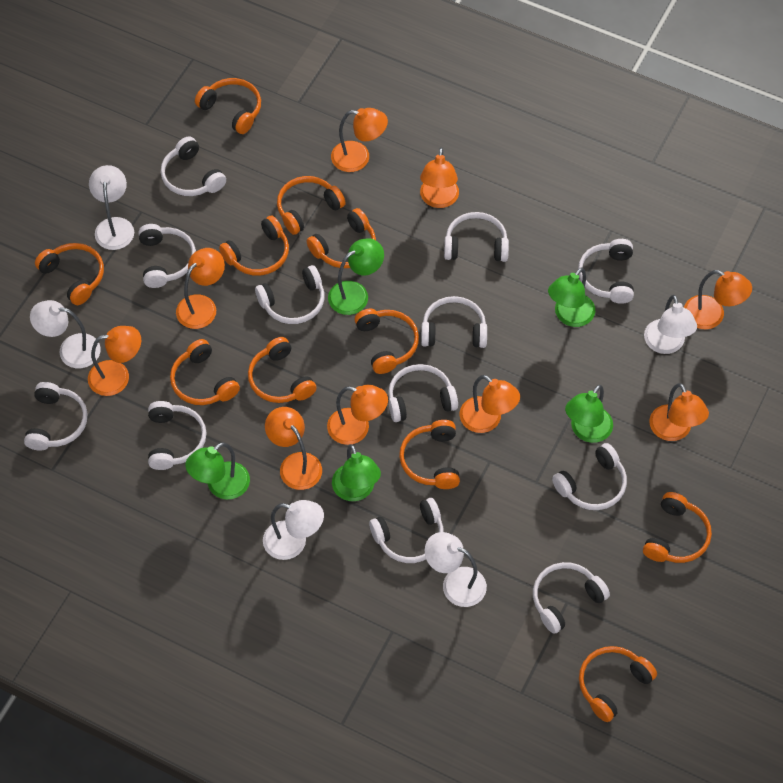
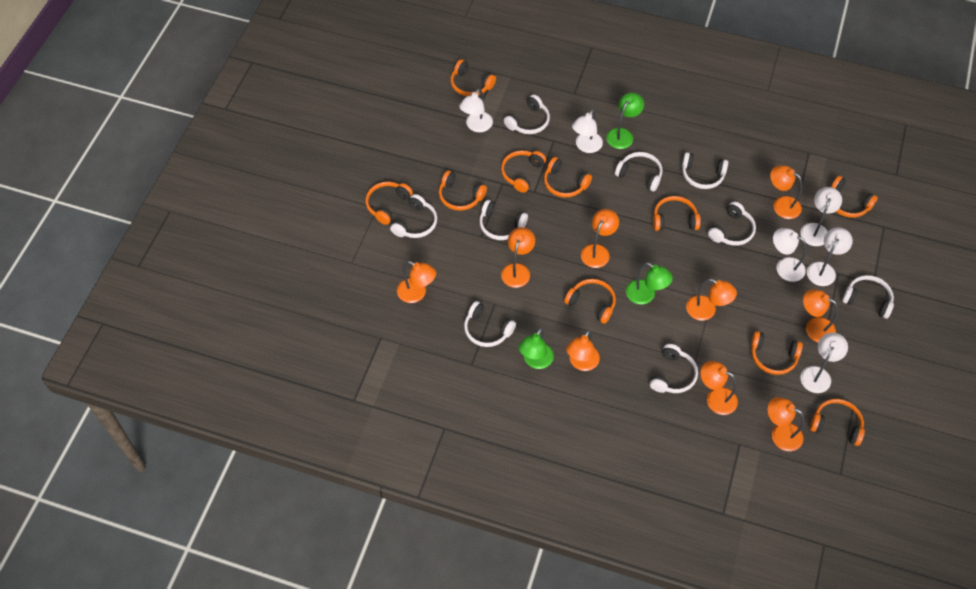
green lamp: [185,442,250,500] [328,239,384,315] [332,444,381,501] [548,267,595,327] [565,385,613,443] = 5 -> [518,328,554,369] [606,92,644,149] [626,262,673,304] = 3
orange headphones: [35,243,104,305] [170,339,240,405] [195,78,261,134] [219,216,289,276] [248,337,316,403] [277,176,346,235] [306,208,376,268] [355,309,419,374] [399,420,460,489] [579,646,657,722] [643,492,712,563] = 11 -> [365,182,413,225] [439,171,487,211] [451,59,496,96] [501,150,546,193] [544,157,592,198] [564,279,616,324] [653,196,701,231] [751,331,803,375] [810,399,865,446] [831,176,878,218] = 10
white headphones: [24,382,87,451] [138,224,196,288] [148,401,206,470] [161,136,226,196] [255,265,325,324] [369,498,444,563] [388,364,458,422] [421,296,487,348] [444,212,509,262] [533,562,610,634] [552,443,627,510] [578,239,634,304] = 12 -> [390,194,437,238] [464,301,516,347] [479,200,528,240] [504,94,550,134] [615,152,662,191] [650,344,698,393] [682,152,728,189] [708,202,756,246] [842,275,894,319] = 9
white lamp: [30,300,101,368] [89,165,134,250] [263,500,324,560] [425,532,487,607] [644,295,697,354] = 5 -> [459,89,493,132] [572,109,603,153] [773,228,807,282] [800,187,842,246] [800,333,848,393] [807,227,853,286] = 6

